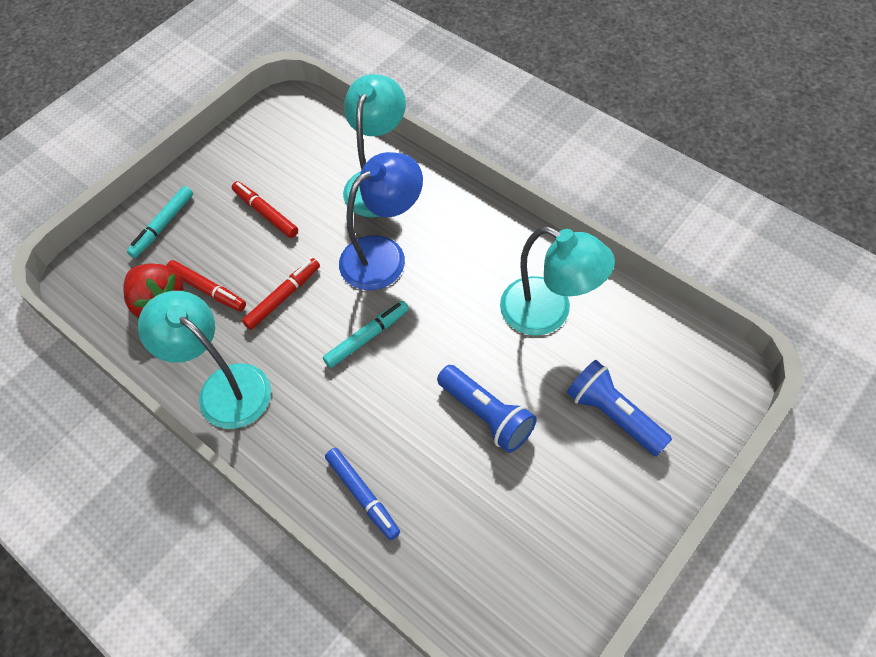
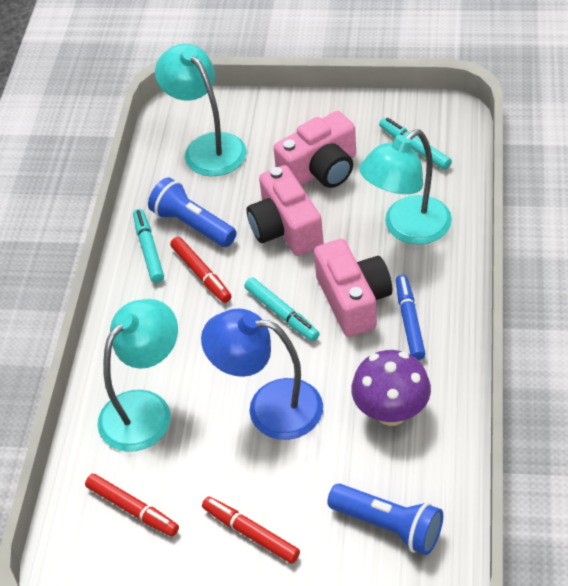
pink camera: none = 0 -> [247,165,323,256] [273,111,356,188] [314,239,392,337] = 3
purple mushroom: none = 0 -> [351,350,431,426] = 1
red strawberry: [123,264,186,318] = 1 -> none = 0
turquoise marker: [127,186,193,258] [323,301,409,368] = 2 -> [133,209,164,283] [244,277,320,341] [379,117,452,170] = 3

